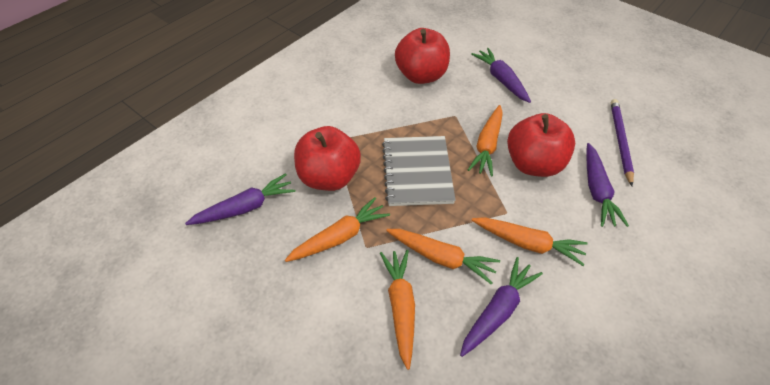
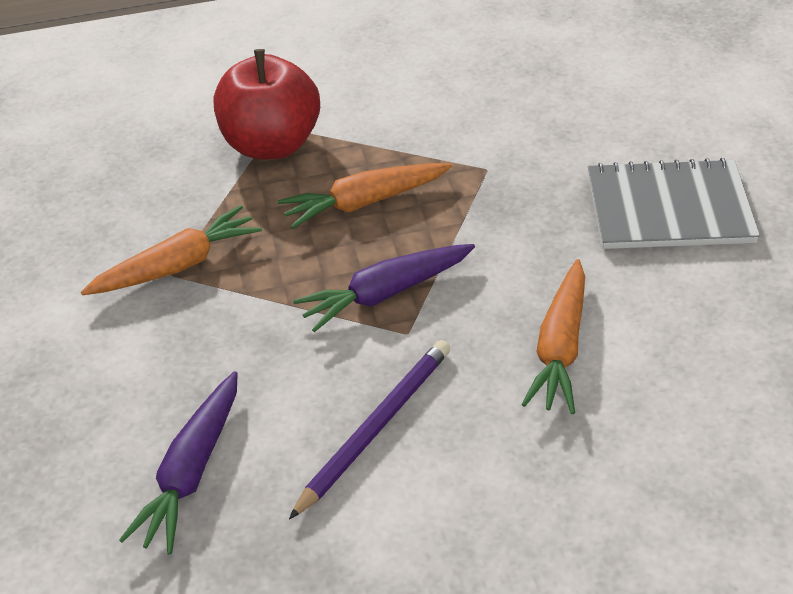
orange carrot: [285,197,390,262] [380,250,415,370] [386,229,500,284] [468,105,503,177] [472,217,588,266] = 5 -> [81,205,262,295] [278,163,452,229] [521,259,585,414] = 3
purple carrot: [185,173,295,225] [460,257,543,357] [471,48,531,103] [586,143,629,227] = 4 -> [119,371,238,554] [293,244,475,332] = 2
red apple: [294,126,361,191] [395,28,450,84] [507,113,575,177] = 3 -> [214,49,320,159] = 1

